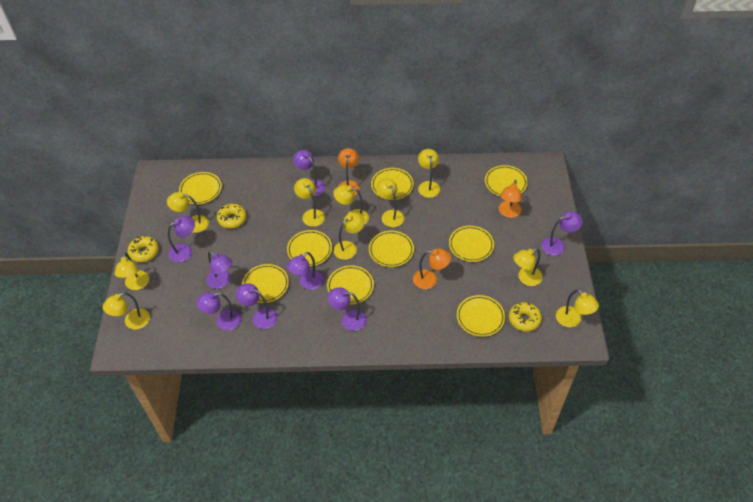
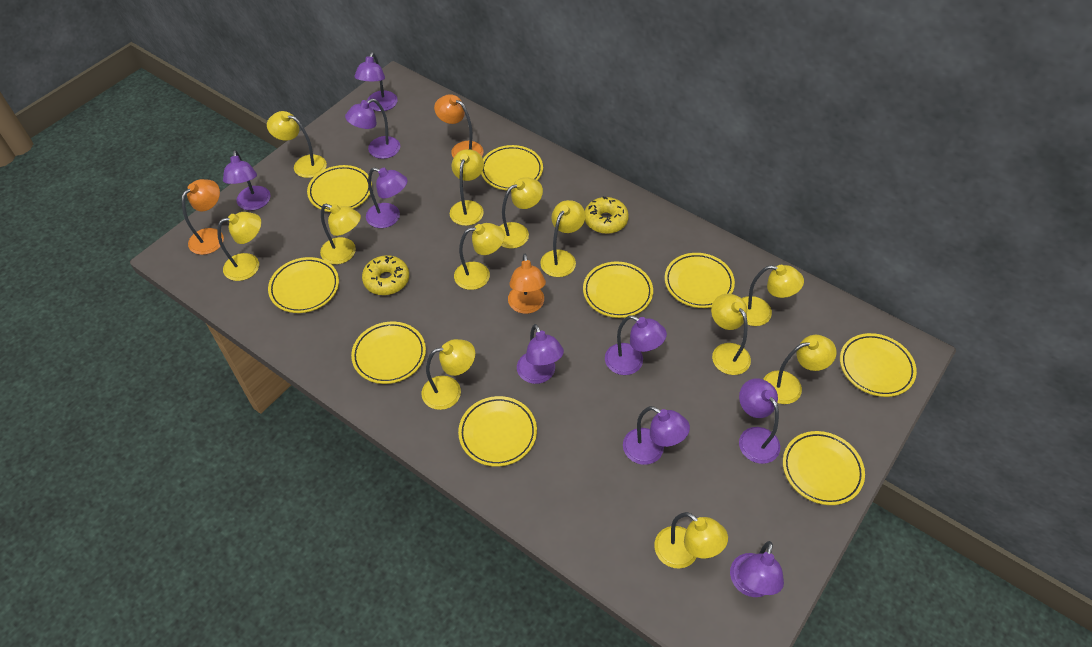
purple lamp: [168,216,195,262] [197,292,241,331] [206,251,232,289] [236,283,278,329] [287,252,324,290] [293,150,325,196] [327,287,367,331] [541,211,583,256] = 8 -> [223,150,271,210] [345,99,400,159] [354,52,398,111] [366,167,408,228] [517,324,564,384] [605,315,667,375] [623,406,690,465] [730,541,784,597] [739,378,780,464] = 9
yellow donut: [127,236,159,262] [217,204,247,229] [509,302,542,332] = 3 -> [362,255,409,295] [585,196,629,234] = 2
yellow lamp: [103,292,150,330] [115,253,149,290] [167,192,209,233] [294,178,325,227] [333,185,369,225] [334,212,365,260] [376,179,404,227] [418,149,440,198] [513,248,543,286] [556,289,599,327] = 10 -> [217,212,261,281] [267,111,327,178] [320,204,361,264] [421,339,475,410] [450,149,484,226] [454,223,505,290] [500,177,543,249] [540,200,585,277] [654,512,728,569] [711,294,751,375] [742,265,804,326] [763,335,837,404] = 12

